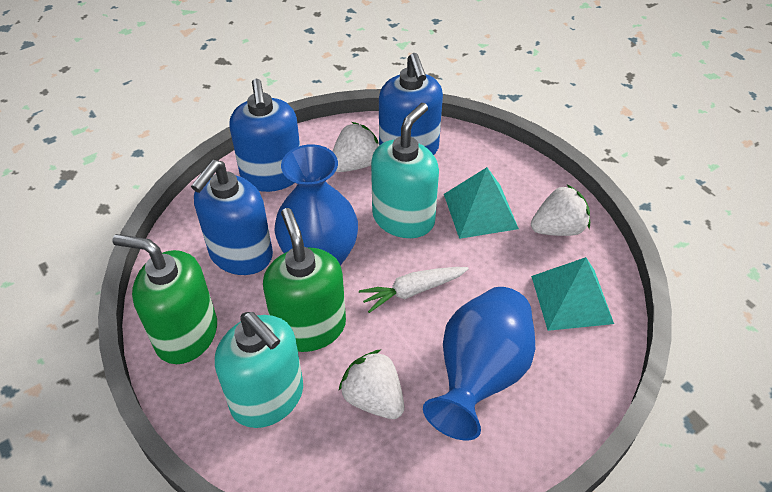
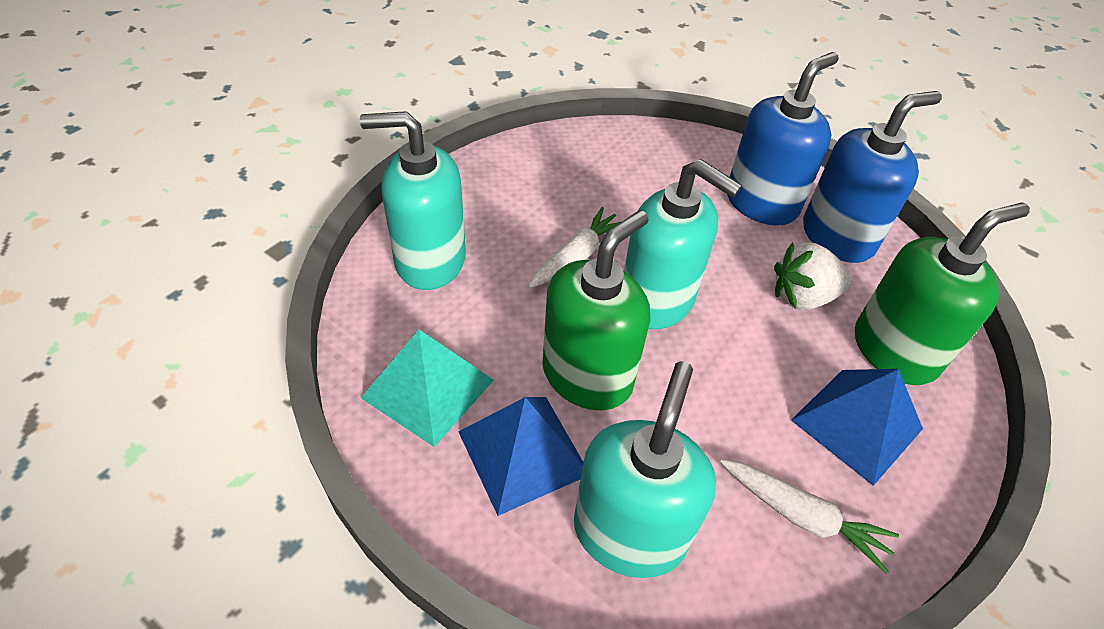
blue pyramid: none = 0 -> [458,397,584,516] [791,369,923,486] = 2
blue soap dispenser: [191,160,273,275] [229,79,300,192] [379,53,443,155] = 3 -> [727,52,839,226] [803,91,942,263] = 2
blue vase: [274,144,358,266] [423,287,535,440] = 2 -> none = 0
turquoise pyramid: [444,167,519,239] [531,257,614,331] = 2 -> [361,330,494,447] = 1
turquoise soap dispenser: [215,312,303,428] [371,103,439,238] = 2 -> [360,111,466,290] [574,361,716,578] [624,159,742,329] = 3
white carrot: [359,267,469,313] = 1 -> [528,207,621,288] [720,459,899,574] = 2
white strawberry: [332,122,380,172] [339,350,404,419] [531,184,590,236] = 3 -> [774,242,853,310] = 1

